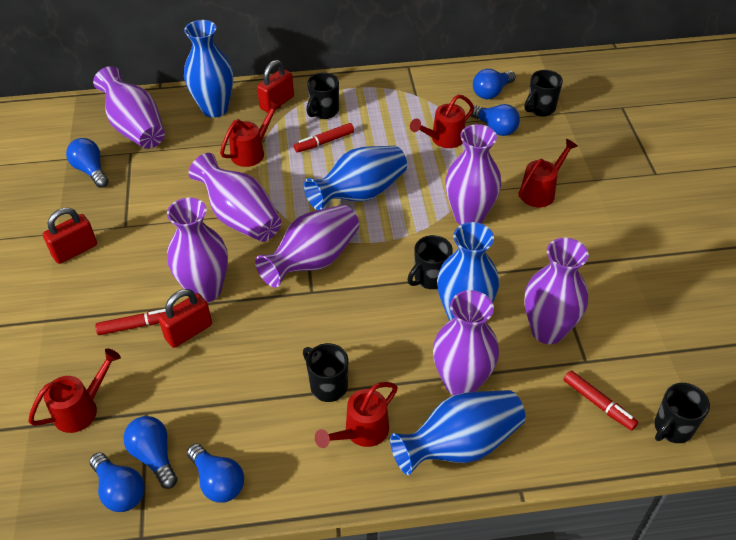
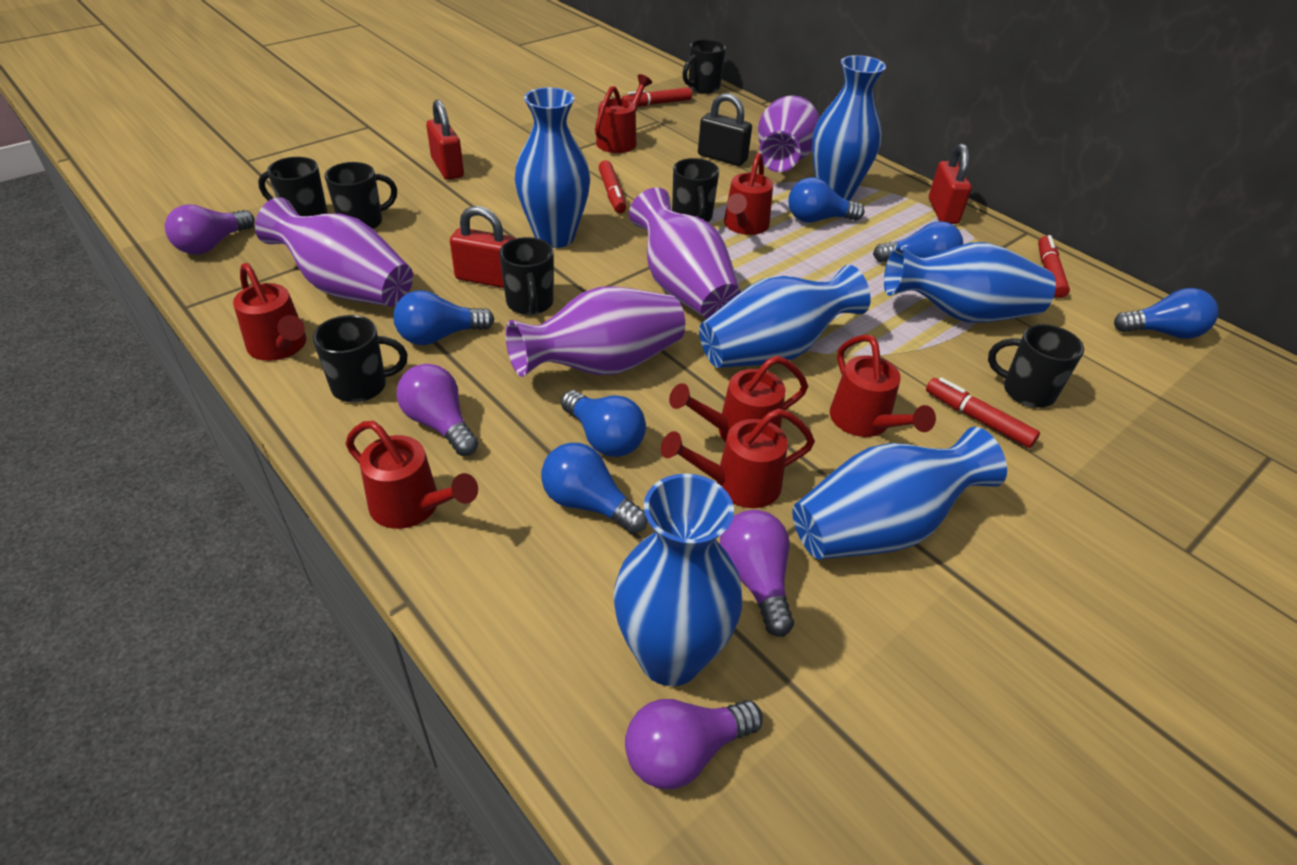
black mug: [303,343,348,402] [306,73,339,119] [407,235,453,289] [524,70,563,117] [654,383,710,443] = 5 -> [258,157,328,216] [313,315,408,403] [324,162,397,229] [499,237,554,315] [672,158,719,222] [682,39,726,94] [988,324,1084,408] = 7
black padlock: none = 0 -> [698,93,752,166] = 1
blue vase: [184,20,233,118] [304,146,407,210] [390,390,525,475] [437,222,499,321] = 4 -> [515,87,590,248] [613,474,742,686] [699,265,871,368] [792,427,1007,559] [812,55,886,201] [884,242,1056,323] = 6
purple light bulb: none = 0 -> [165,204,255,255] [396,364,478,456] [625,699,763,789] [720,510,794,637] = 4
purple vase: [93,66,165,149] [167,197,228,302] [189,153,282,242] [255,205,359,288] [433,290,499,395] [445,124,501,225] [525,238,589,344] = 7 -> [255,197,413,307] [506,286,685,377] [629,188,741,319] [758,96,820,172] = 4
red marker: [95,309,165,335] [294,123,354,153] [564,370,638,431] = 3 -> [599,160,626,213] [622,87,692,106] [926,377,1040,448] [1038,235,1070,298] = 4
red watering can: [28,348,121,433] [220,101,281,167] [315,382,398,448] [410,94,474,148] [519,139,578,207] = 5 -> [233,263,306,361] [346,421,478,529] [595,74,652,153] [661,408,815,508] [669,356,808,442] [724,153,773,235] [830,334,936,437] = 7

